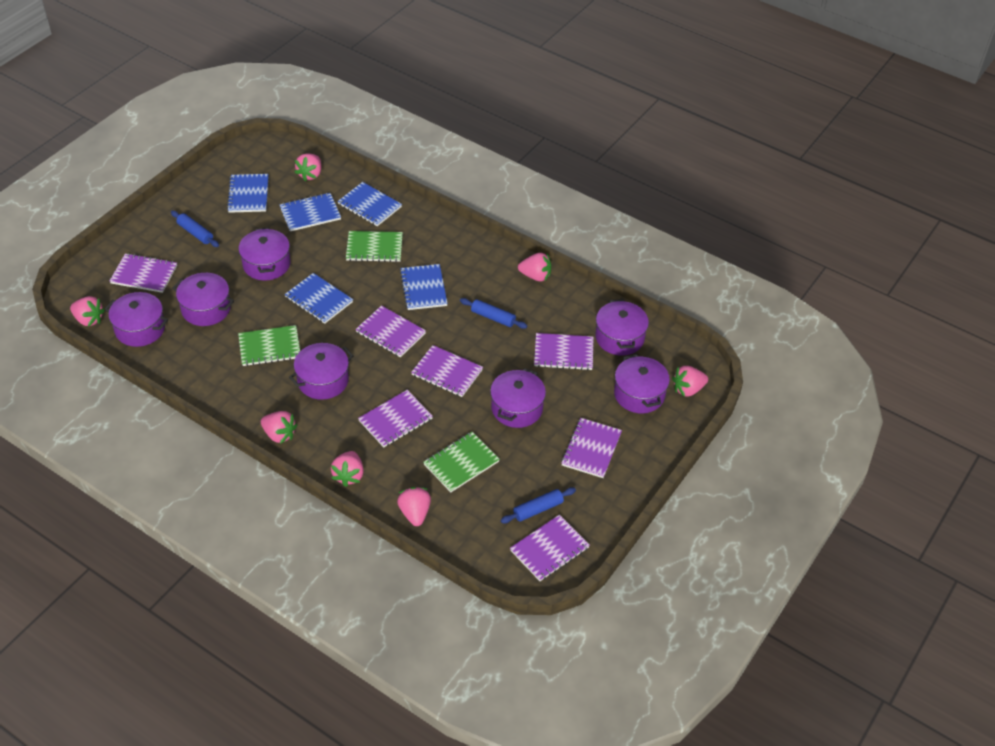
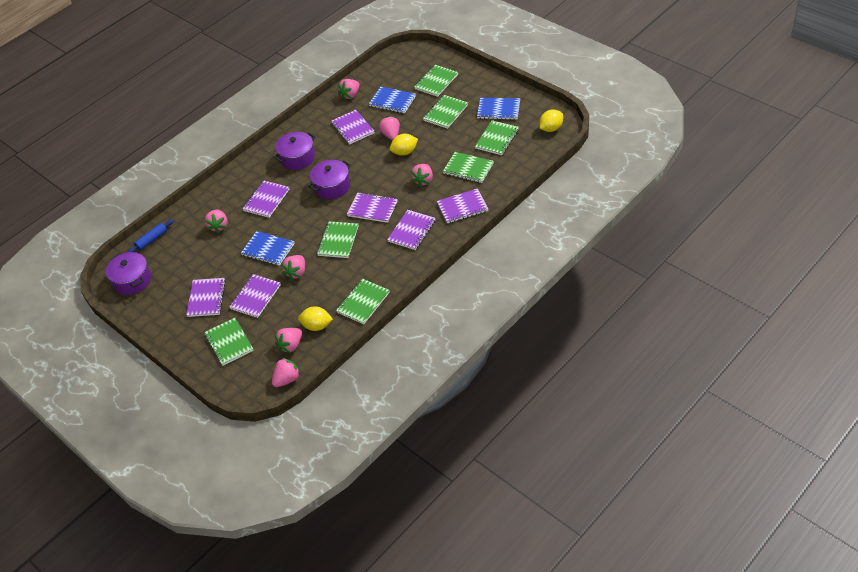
blue notebook: [227,174,268,213] [280,193,341,231] [285,273,353,324] [338,182,402,226] [400,264,448,310] = 5 -> [241,231,295,266] [369,87,416,113] [477,98,520,120] = 3
blue rolling pin: [171,211,219,247] [460,298,527,329] [500,487,576,523] = 3 -> [127,219,174,253] = 1
green notebook: [238,325,300,366] [346,231,403,262] [423,432,500,492] = 3 -> [204,318,254,366] [317,221,358,258] [336,279,390,324] [414,65,458,97] [423,95,468,129] [443,152,494,183] [475,120,519,155] = 7
purple pot: [105,292,168,347] [172,273,234,326] [239,227,290,281] [289,343,354,400] [490,368,546,428] [595,299,649,356] [614,354,670,413] = 7 -> [106,252,151,295] [274,132,315,170] [308,160,351,199] = 3
yellow lemon: none = 0 -> [298,306,333,331] [390,134,418,156] [539,109,563,132] = 3

